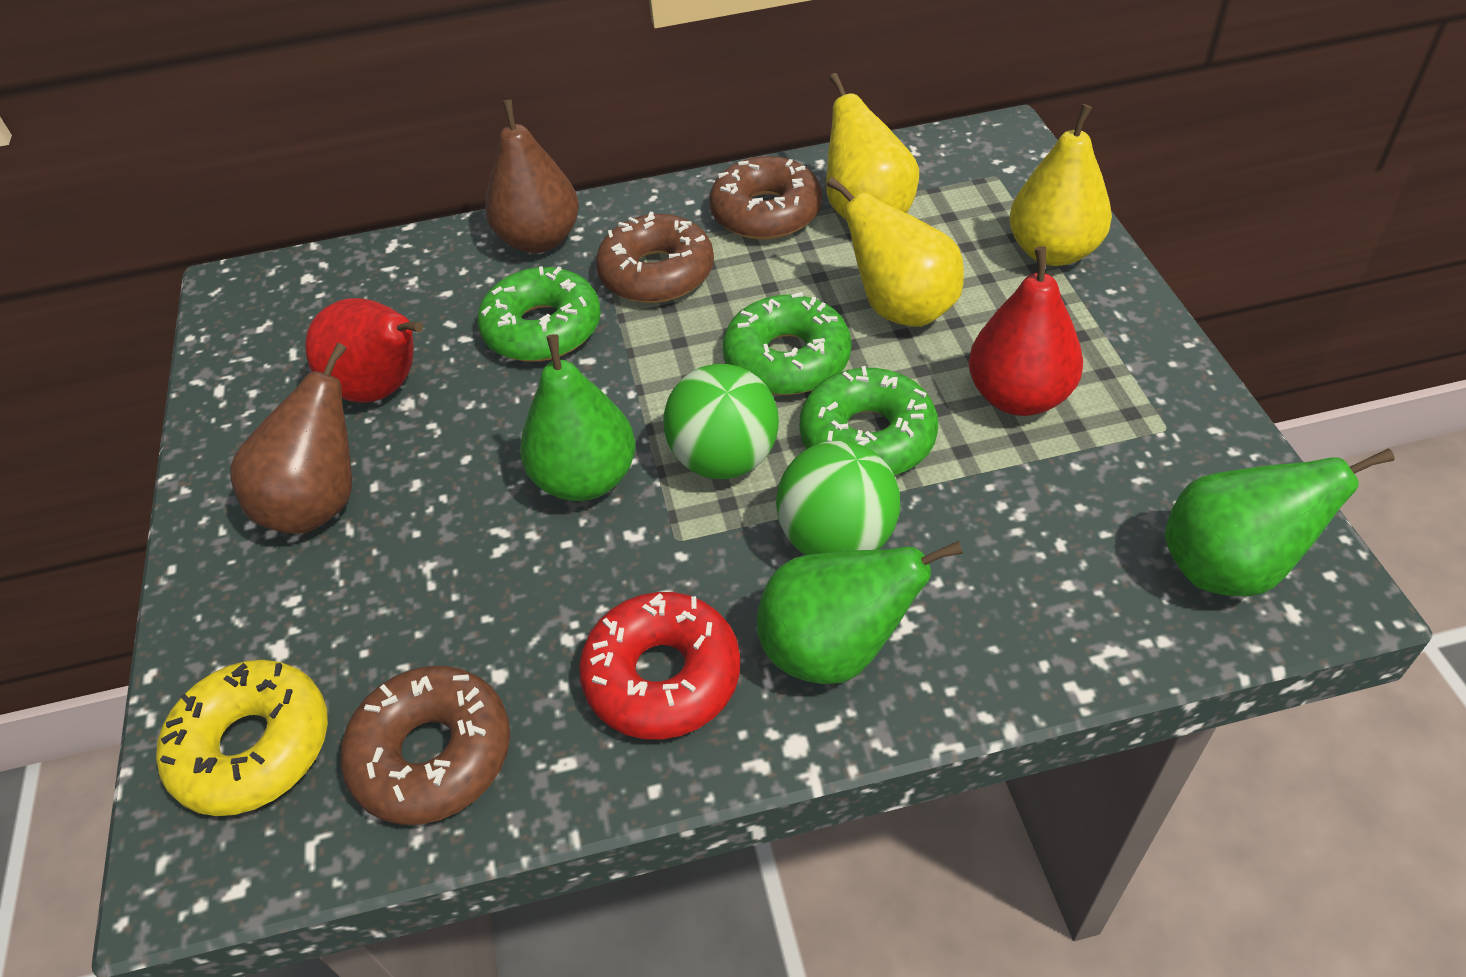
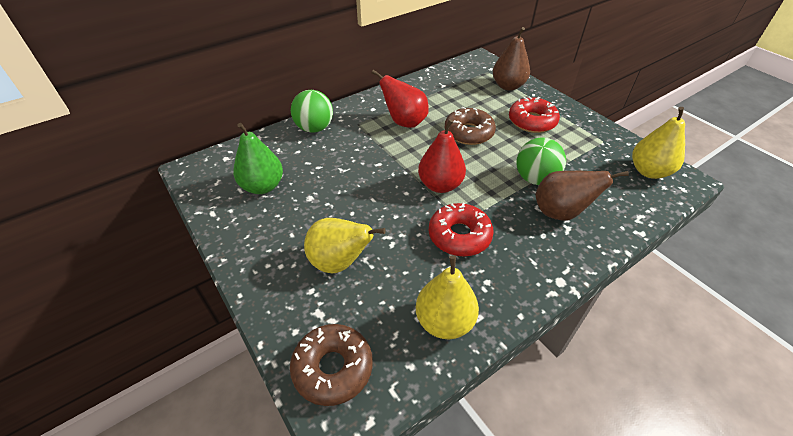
brown donut: [340,666,510,825] [596,212,714,303] [709,156,822,240] = 3 -> [290,324,373,406] [445,107,496,145] = 2
green donut: [478,266,601,362] [723,292,852,395] [800,366,938,475] = 3 -> none = 0
green pear: [520,334,635,501] [757,541,963,684] [1164,449,1395,597] = 3 -> [233,123,283,194] = 1
red donut: [579,592,740,740] = 1 -> [429,203,494,256] [509,96,560,133] = 2
yellow donut: [156,660,328,816] = 1 -> none = 0

